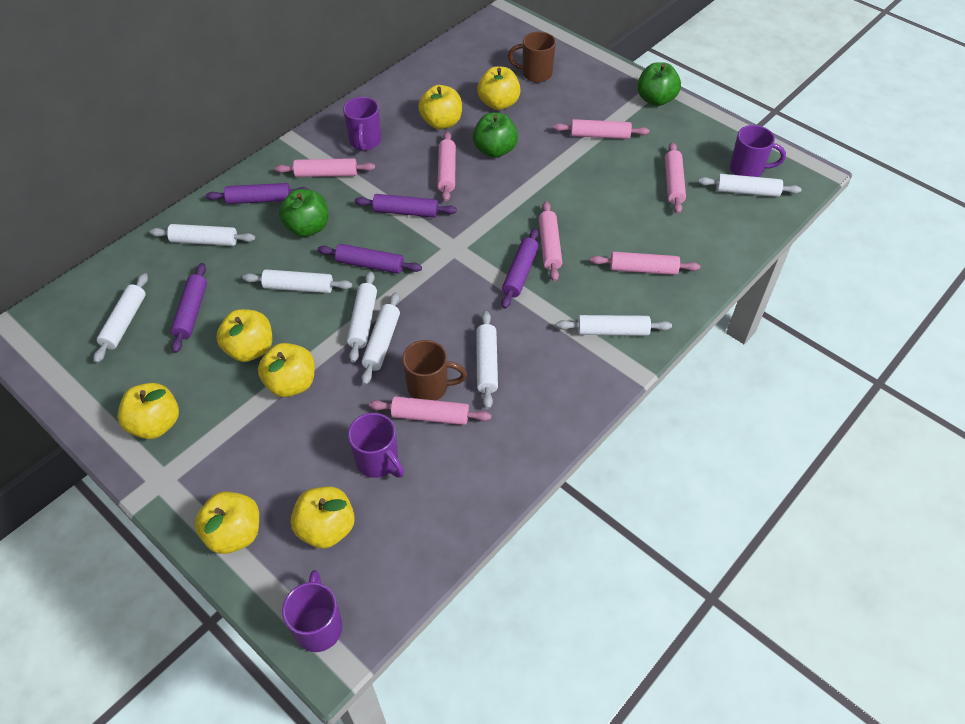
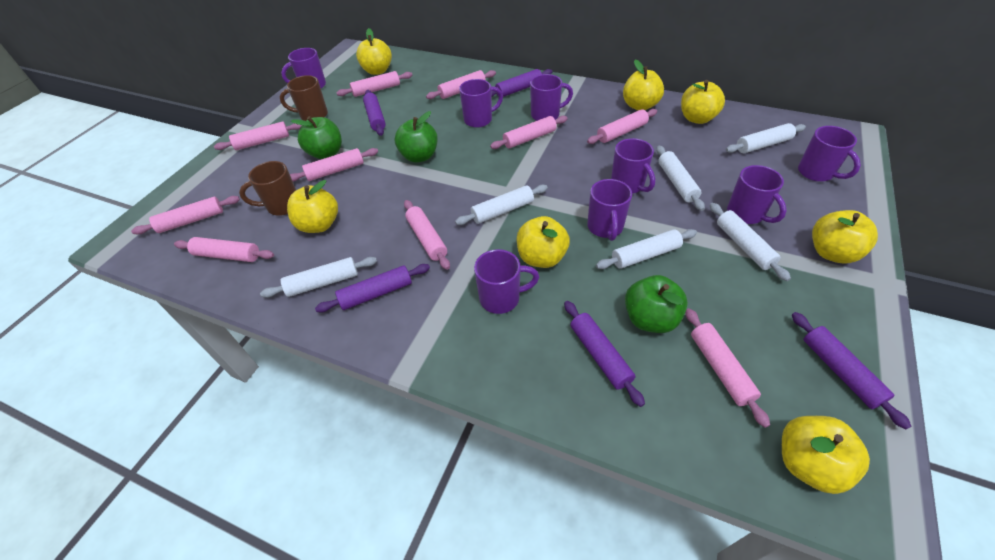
pink rolling pin: [275,158,375,177] [369,396,491,425] [437,132,456,202] [539,201,562,282] [553,119,649,139] [590,252,700,275] [665,142,686,214] = 7 -> [131,196,240,235] [174,237,274,262] [214,122,302,150] [290,148,378,182] [336,71,412,97] [404,200,450,270] [426,70,496,99] [490,116,568,149] [587,109,657,144] [685,308,770,428] = 10
purple mug: [282,570,343,652] [343,97,381,151] [348,413,404,478] [730,125,786,177] = 4 -> [281,48,326,89] [459,79,503,128] [474,249,539,314] [530,74,573,121] [587,179,632,241] [611,138,655,194] [727,165,787,224] [798,126,861,182] = 8
white rolling pin: [93,273,148,363] [150,224,255,246] [242,269,352,293] [347,271,377,363] [361,292,400,385] [476,311,498,409] [556,315,672,336] [698,174,802,197] = 8 -> [260,257,377,298] [455,185,548,225] [596,229,697,269] [656,146,705,211] [710,203,791,281] [726,123,806,153] = 6

